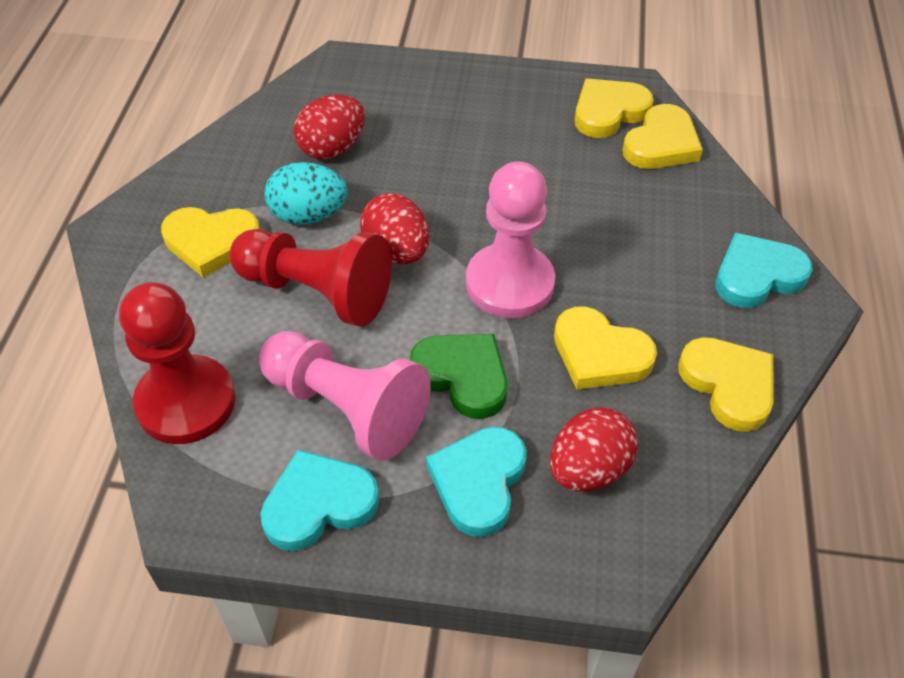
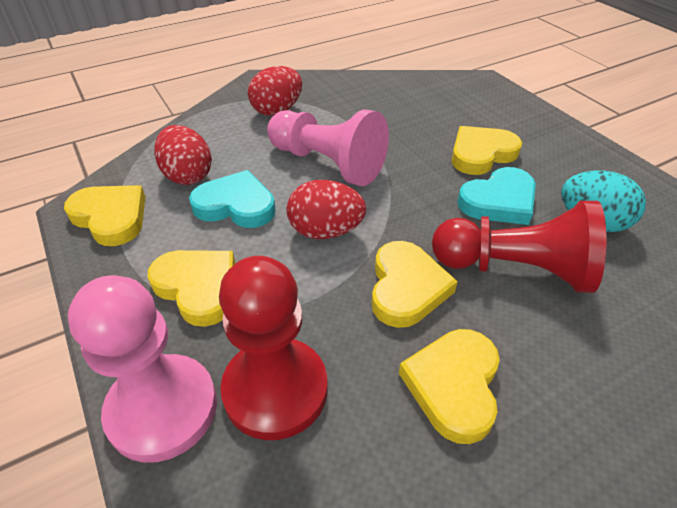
green heart: [409,334,508,419] = 1 -> none = 0
turquoise heart: [260,450,379,551] [426,426,527,537] [715,233,813,308] = 3 -> [189,170,276,228] [457,167,536,225] = 2

